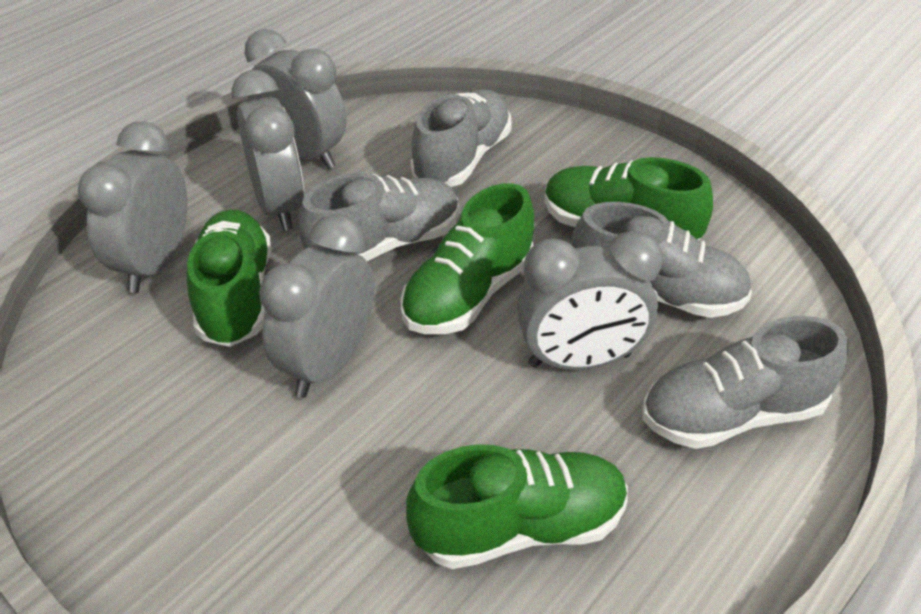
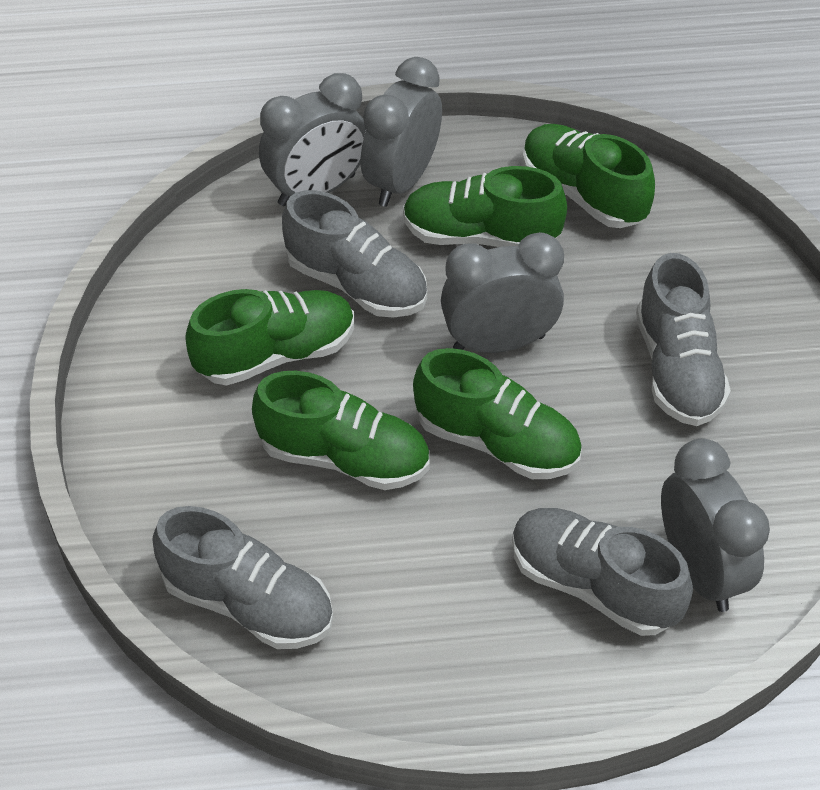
green shoe: [187,209,271,347] [400,183,534,334] [406,444,628,569] [544,157,713,240] = 4 -> [185,289,354,386] [252,371,429,490] [403,166,567,247] [413,348,582,479] [522,124,655,228] = 5
grey clock: [78,121,187,293] [231,70,304,231] [245,29,347,169] [259,214,374,398] [517,230,663,370] = 5 -> [259,73,366,206] [361,57,442,207] [441,232,564,353] [661,438,770,612] = 4

